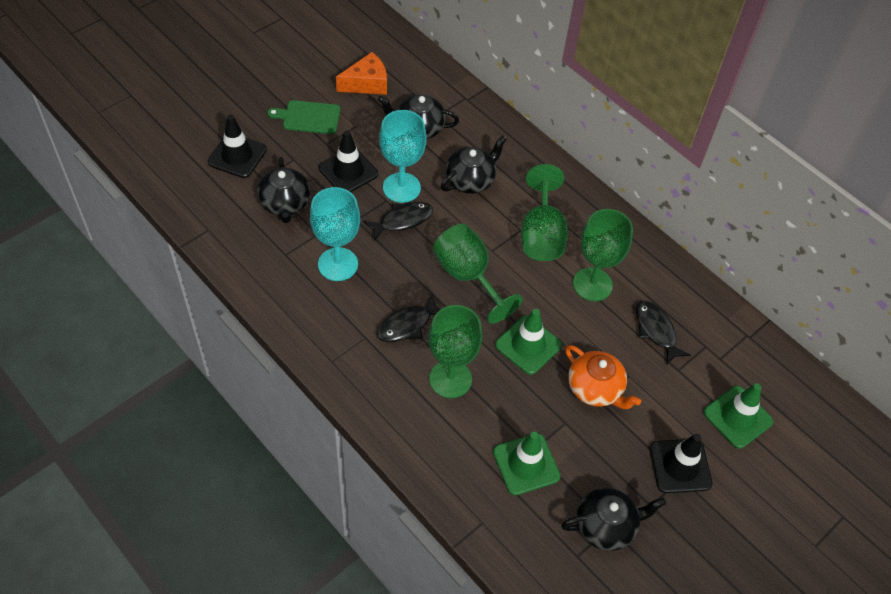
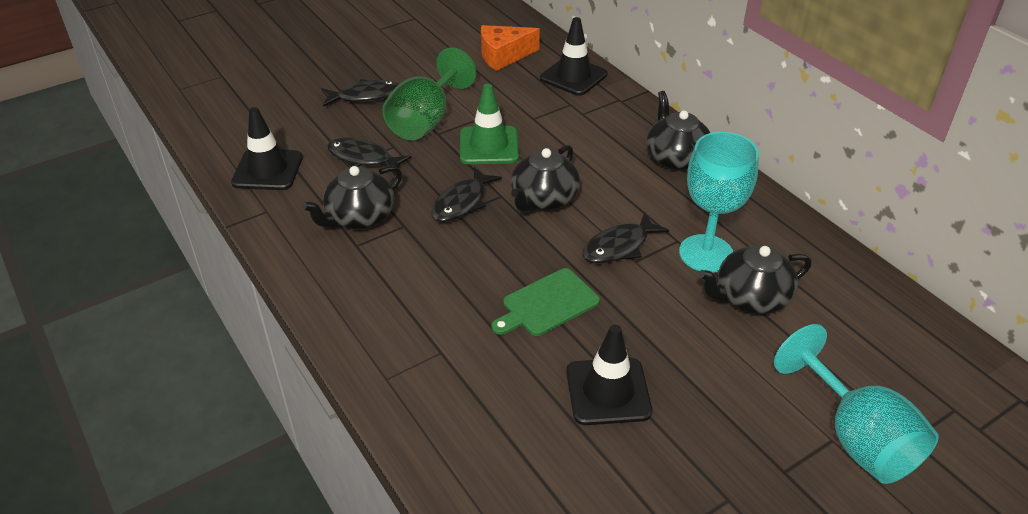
black fish: [363,202,433,241] [377,295,441,342] [636,300,691,364] = 3 -> [321,79,399,107] [327,137,411,175] [431,166,502,223] [582,212,669,264] = 4
green goblet: [428,305,482,398] [433,224,523,324] [521,164,568,261] [573,209,633,301] = 4 -> [383,48,476,140] = 1
green traffic cone: [493,432,561,495] [495,309,562,375] [703,383,773,449] = 3 -> [460,84,519,164] = 1
orange teapot: [565,345,641,409] = 1 -> none = 0

